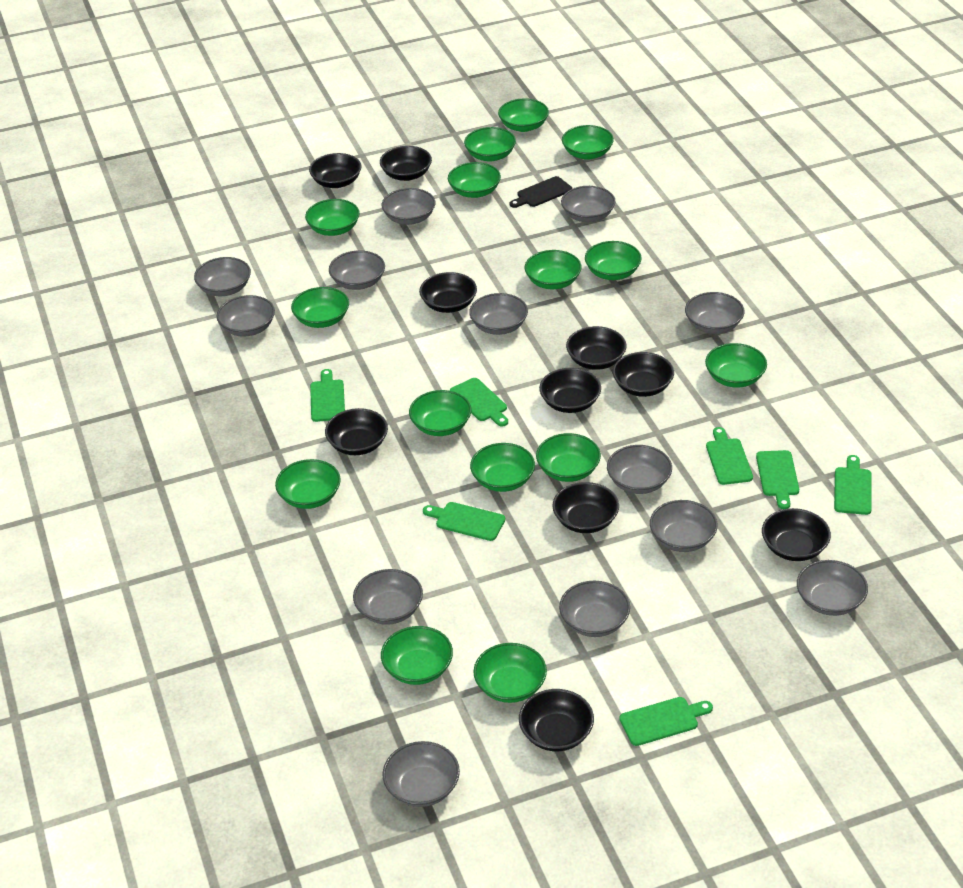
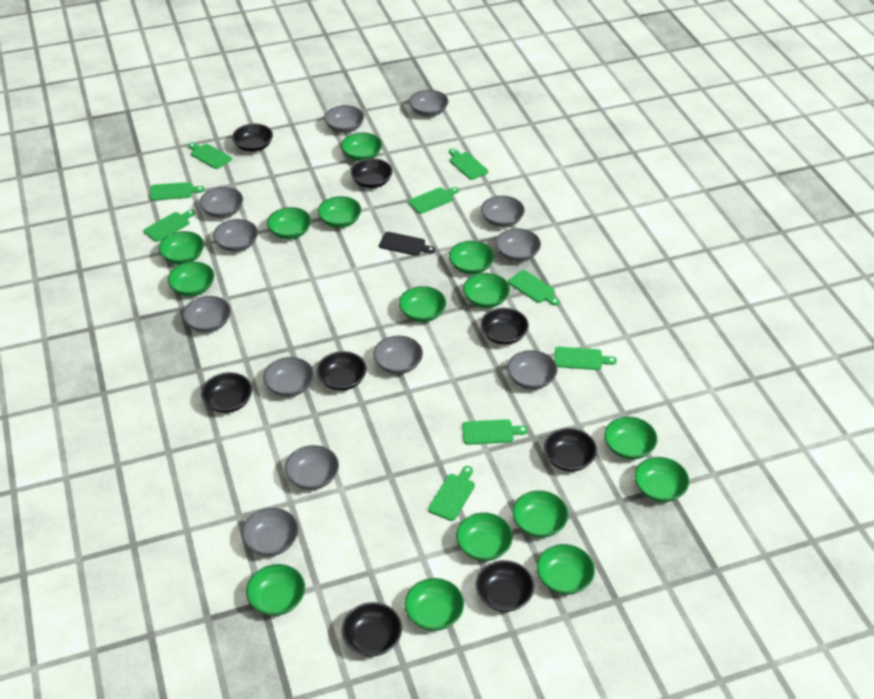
black bowl: [309,153,362,188] [325,408,388,455] [380,146,432,181] [419,272,477,313] [519,689,594,751] [539,368,601,413] [552,482,619,533] [566,326,627,370] [613,352,674,397] [762,508,831,561] = 10 -> [201,372,252,413] [232,124,273,152] [316,351,367,391] [342,602,402,657] [350,158,393,188] [476,560,534,612] [480,308,529,345] [544,428,597,472] = 8
green cutting board: [310,369,345,422] [423,502,505,541] [450,378,508,427] [619,697,713,746] [706,427,753,485] [756,450,799,509] [834,455,872,515] = 7 -> [144,210,195,242] [150,182,205,201] [188,142,232,169] [408,187,459,214] [428,466,475,521] [449,148,488,180] [462,419,528,445] [508,270,560,306] [554,347,617,370] = 9
grey bowl: [194,257,251,296] [217,295,275,337] [329,251,385,290] [353,569,423,625] [381,188,436,225] [383,741,460,807] [469,293,528,335] [559,581,630,637] [561,186,616,222] [607,445,672,494] [650,500,718,552] [685,292,745,334] [797,560,868,616] = 13 -> [183,296,231,333] [199,187,243,218] [213,219,258,252] [242,508,299,556] [263,357,314,397] [285,445,339,490] [324,105,364,133] [373,336,423,374] [409,90,448,117] [481,196,525,227] [496,228,541,262] [507,350,557,390] = 12

